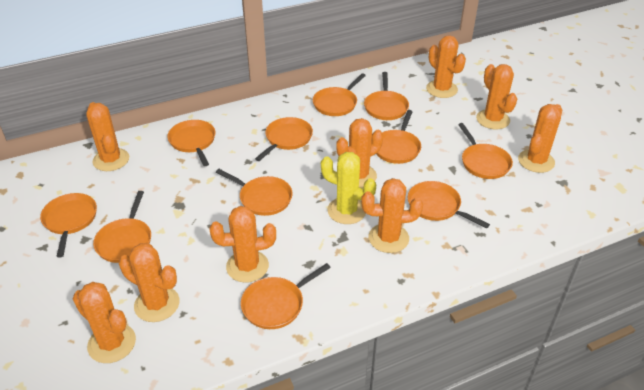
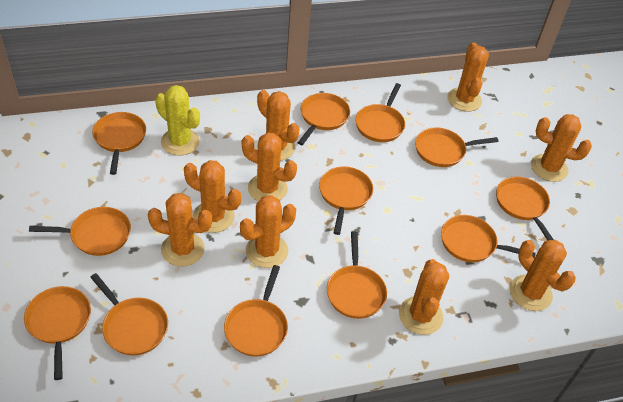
orange pan: [40,193,97,258] [93,191,151,263] [167,120,215,166] [216,169,293,216] [241,263,331,329] [255,117,313,161] [313,73,366,116] [364,72,409,120] [376,110,421,164] [408,181,490,228] [458,123,513,179] = 11 -> [24,286,91,380] [29,207,131,256] [90,273,168,356] [92,112,146,175] [224,265,288,357] [298,93,350,145] [319,167,373,235] [327,232,387,319] [355,83,405,142] [415,127,499,167] [441,215,536,262] [496,176,554,241] = 12

